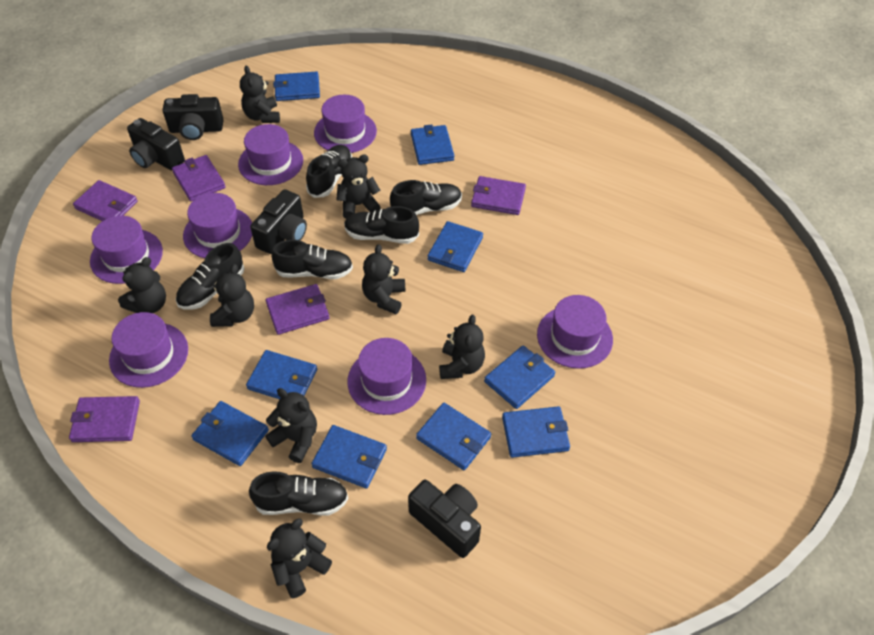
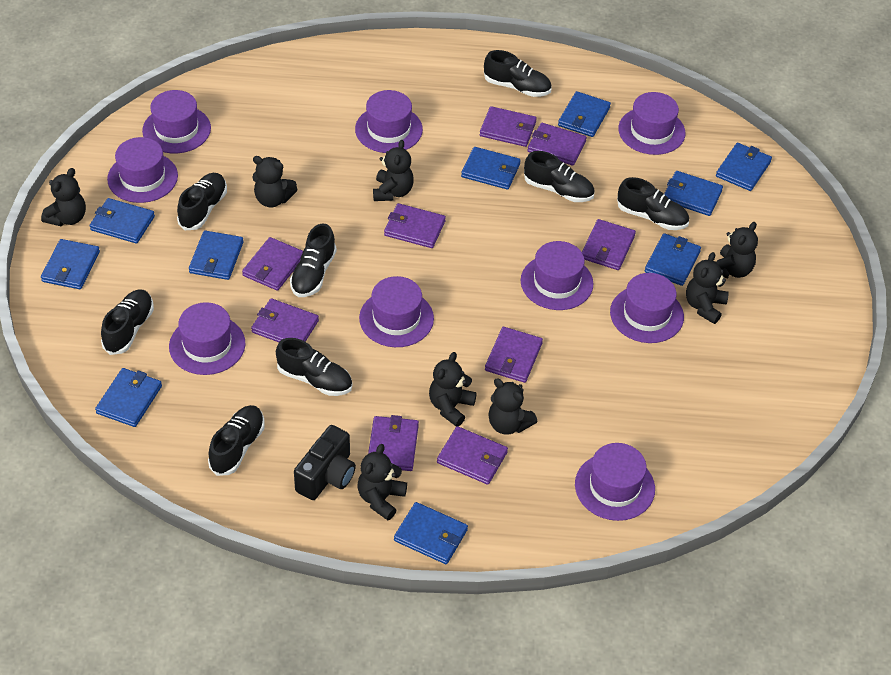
black camera: [127,118,185,170] [162,94,224,140] [250,189,307,254] [408,480,481,558] = 4 -> [294,425,356,500] = 1
black shoe: [176,243,244,310] [249,471,348,516] [271,240,353,279] [306,145,352,198] [344,206,419,244] [390,180,462,215] = 6 -> [101,290,154,355] [177,173,227,230] [208,405,265,476] [276,338,352,396] [290,224,337,297] [484,50,551,97] [524,151,595,202] [617,177,689,230] = 8
blue wallet: [191,401,269,466] [246,350,317,399] [273,71,320,101] [311,425,387,489] [411,124,455,165] [416,403,491,470] [427,221,483,272] [484,345,555,409] [502,406,570,458] = 9 -> [41,239,100,289] [90,198,155,244] [95,368,162,427] [189,230,244,280] [394,502,468,564] [461,147,521,190] [558,91,611,137] [645,233,701,286] [664,171,723,216] [716,143,772,191] = 10
purple hat: [90,216,163,284] [109,312,188,388] [183,193,252,258] [238,124,303,185] [314,95,377,153] [348,338,426,415] [537,295,613,369] = 7 -> [107,137,178,203] [142,90,211,153] [169,302,246,375] [355,90,423,153] [359,276,434,347] [520,241,594,310] [575,443,655,521] [610,273,684,343] [618,92,686,155] = 9
purple wallet: [69,396,140,442] [73,180,138,221] [172,155,226,201] [266,284,330,335] [471,176,526,215] = 5 -> [242,237,303,291] [251,298,319,342] [368,415,419,471] [384,203,446,248] [437,426,508,485] [480,106,537,147] [485,327,543,383] [527,123,587,166] [582,219,636,270] = 9

